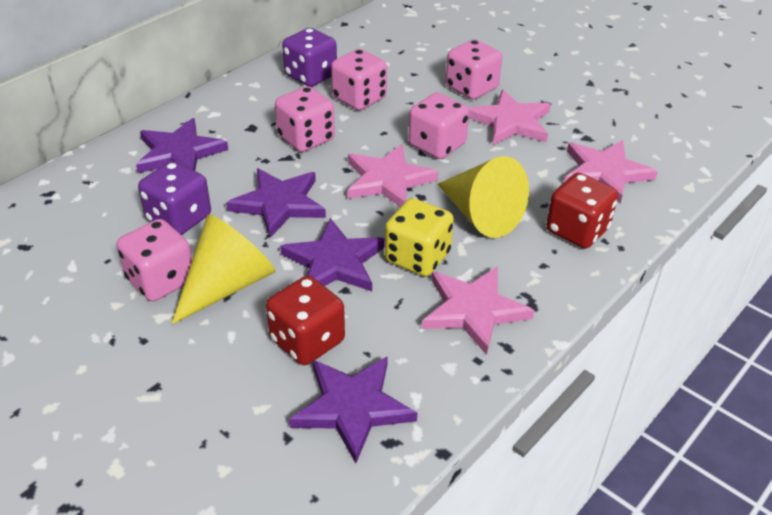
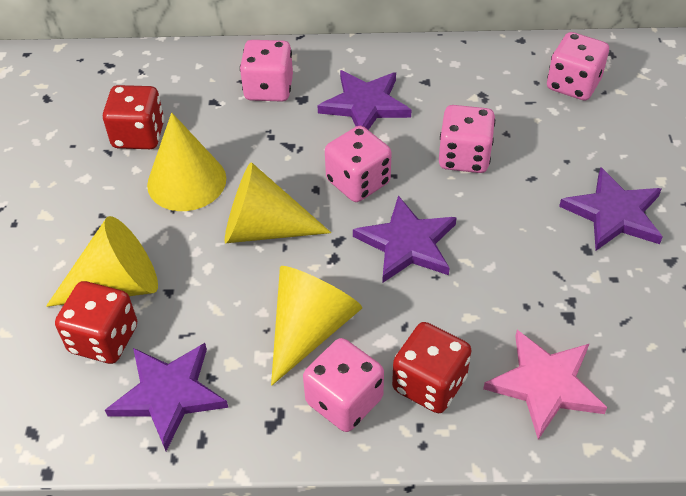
pink star: [347,144,438,207] [422,266,534,355] [469,90,551,145] [564,140,658,203] = 4 -> [483,330,607,440] = 1
purple dice: [138,161,211,235] [282,28,337,87] = 2 -> none = 0
red dice: [266,276,345,365] [546,173,618,248] = 2 -> [55,281,137,364] [103,85,164,149] [392,322,471,413] = 3
yellow cone: [171,214,275,324] [437,156,529,238] = 2 -> [46,216,158,307] [147,113,226,211] [225,162,331,243] [271,266,362,386] = 4
yellow dice: [385,198,454,277] = 1 -> none = 0

